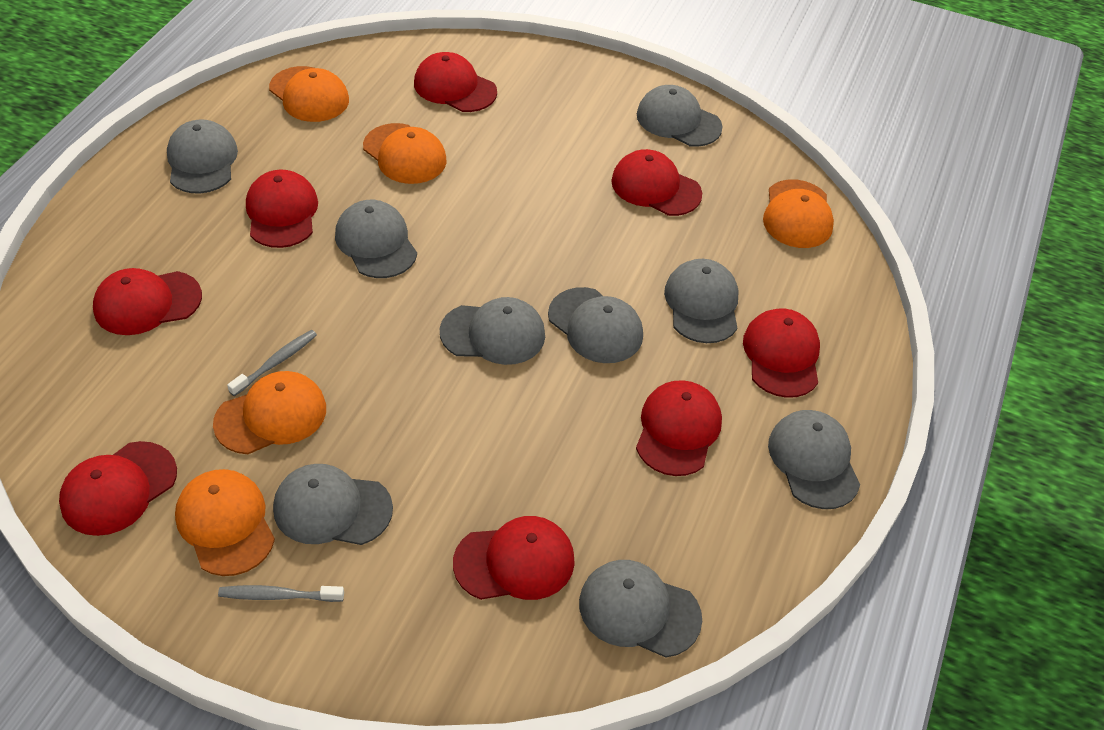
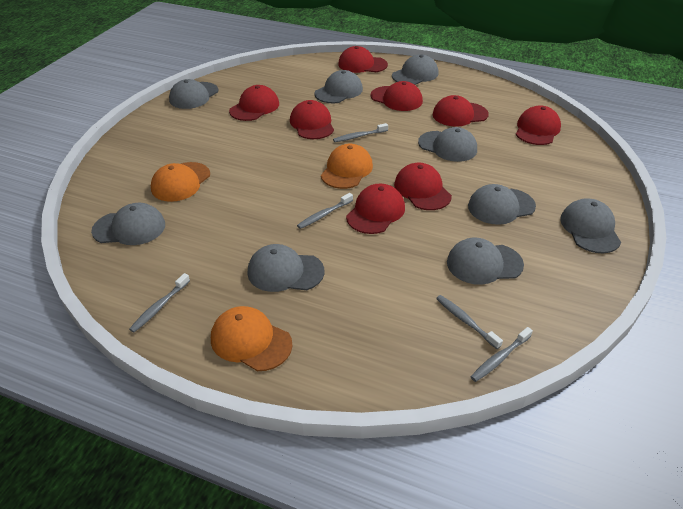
grey toothbrush: [218,585,344,602] [227,330,317,396] = 2 -> [129,273,190,333] [297,193,353,229] [333,123,388,142] [436,295,503,349] [471,327,533,382] = 5
orange cap: [175,469,275,576] [213,371,326,454] [269,66,349,122] [363,123,447,184] [763,179,834,248] = 5 -> [151,162,210,202] [211,306,292,371] [321,144,373,189] = 3

